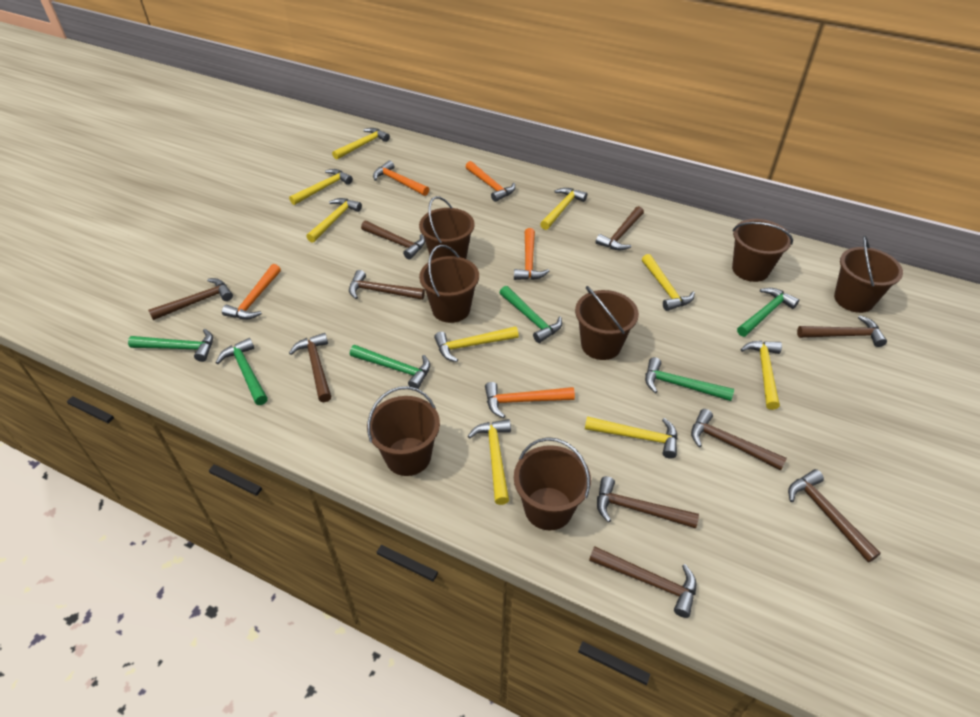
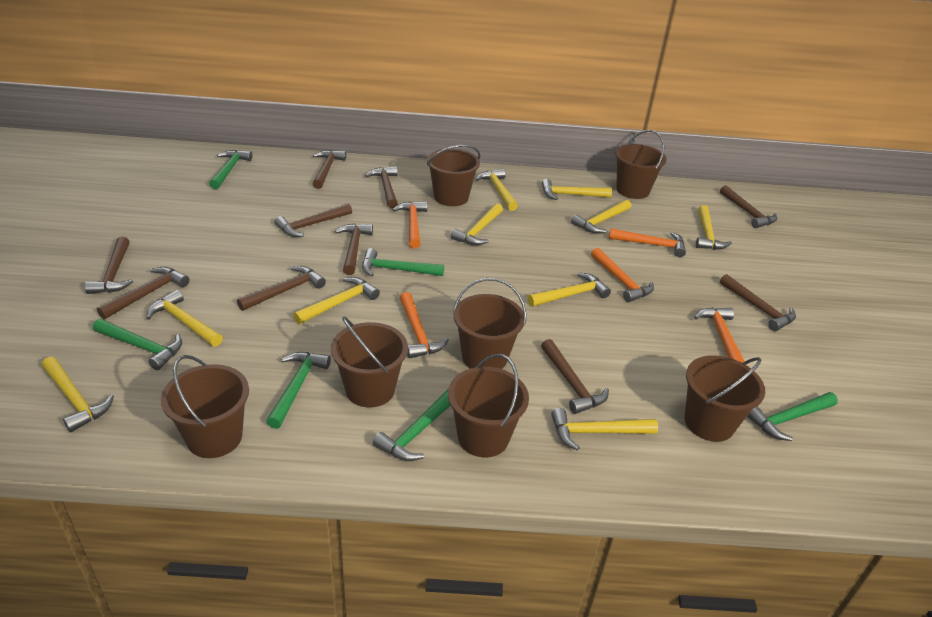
yellow hammer: [289,169,353,205] [306,198,362,243] [332,128,390,160] [434,326,519,362] [468,419,511,505] [540,188,587,230] [585,416,678,459] [642,254,695,311] [741,341,782,410] = 9 -> [41,357,114,432] [147,290,223,347] [293,277,380,324] [451,203,503,245] [476,169,518,211] [528,273,611,307] [542,179,612,200] [551,408,658,451] [571,200,631,233] [696,205,732,250] = 10

